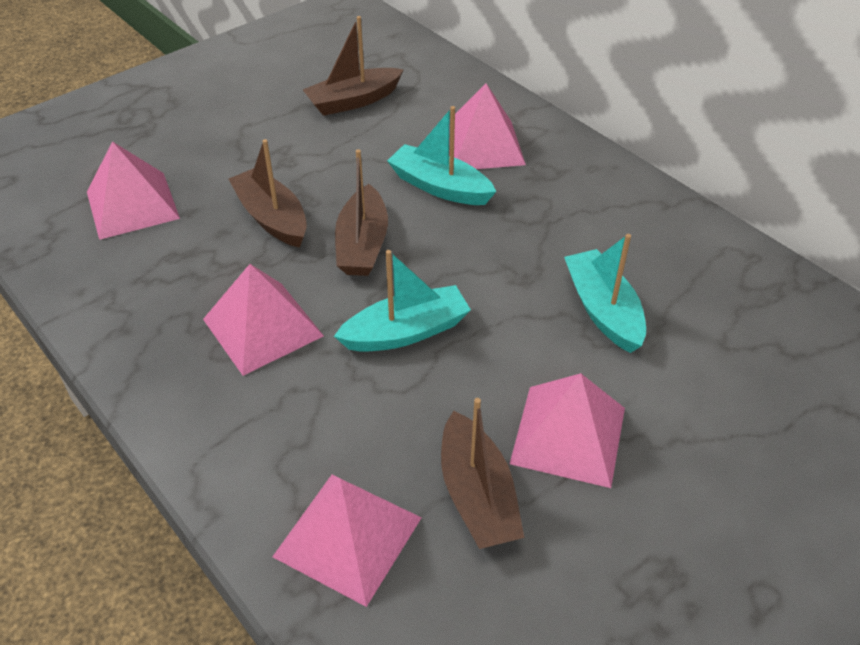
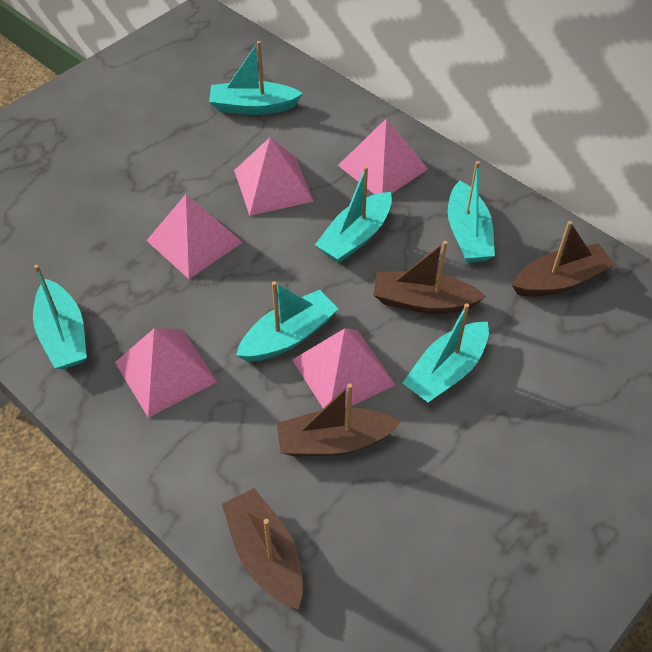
turquoise boat: [334,250,471,352] [387,106,497,205] [564,234,646,353] = 3 -> [33,265,87,369] [209,41,303,115] [236,281,338,362] [315,166,392,263] [403,303,489,403] [448,161,495,263] = 6

